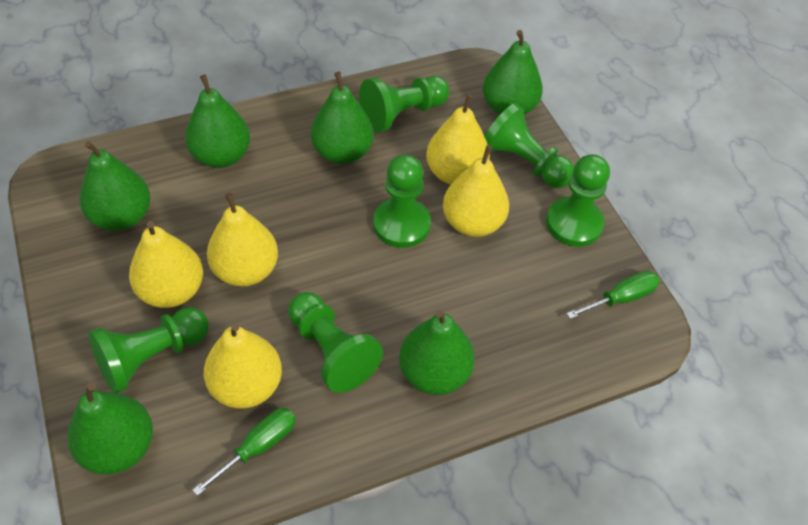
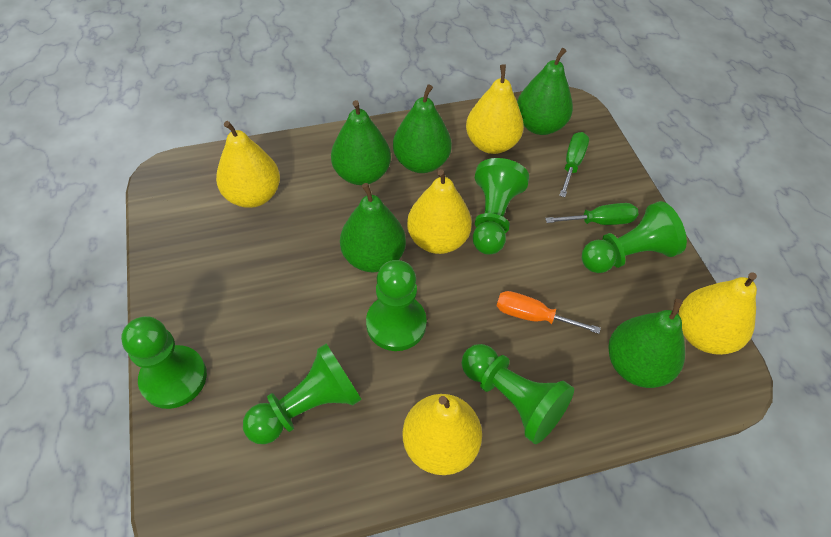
green pear: [67,383,153,475] [80,141,150,231] [185,75,250,168] [311,72,373,164] [399,310,475,395] [483,30,543,115] = 6 -> [331,100,391,185] [340,183,406,272] [393,84,452,173] [517,48,573,135] [608,299,685,388] = 5
orange screwdriver: none = 0 -> [497,291,601,334] = 1

